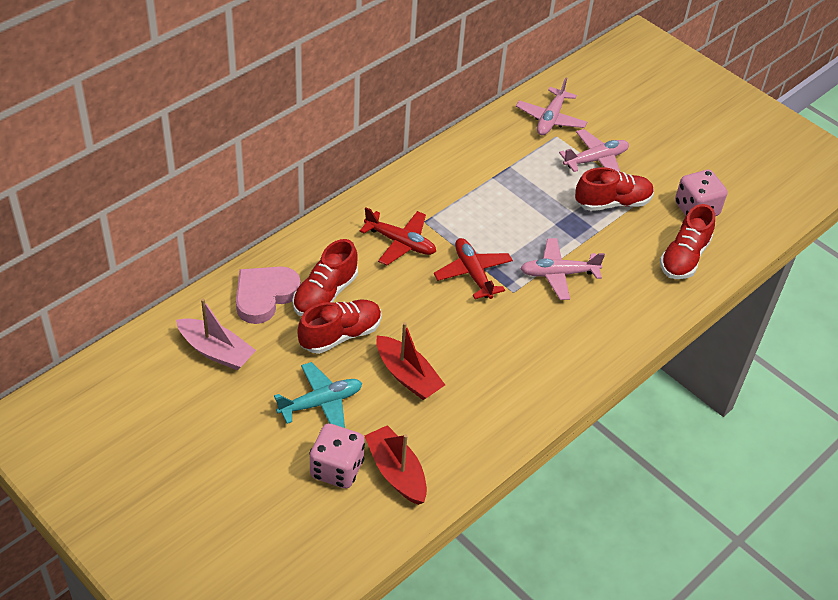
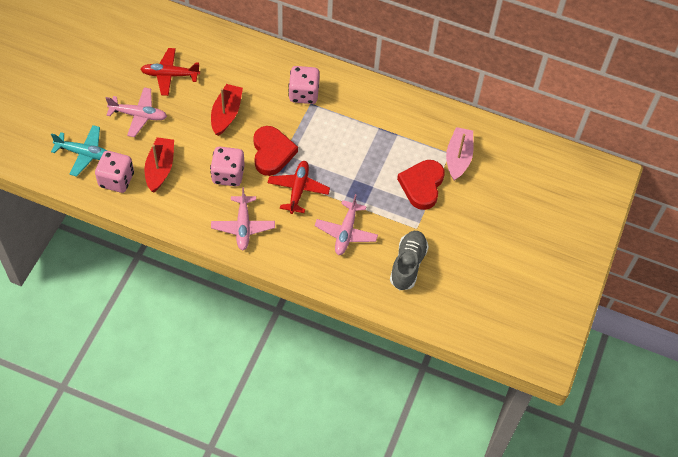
grey shoe: none = 0 -> [390,231,429,290] = 1
pink dice: [309,424,365,488] [675,170,727,216] = 2 -> [95,151,134,193] [210,147,245,186] [288,66,320,104] = 3
pink heart: [236,266,301,324] = 1 -> none = 0
red heart: none = 0 -> [253,126,298,176] [397,160,445,210] = 2
red shoe: [293,239,358,316] [297,300,382,354] [575,167,654,211] [660,204,715,279] = 4 -> none = 0

